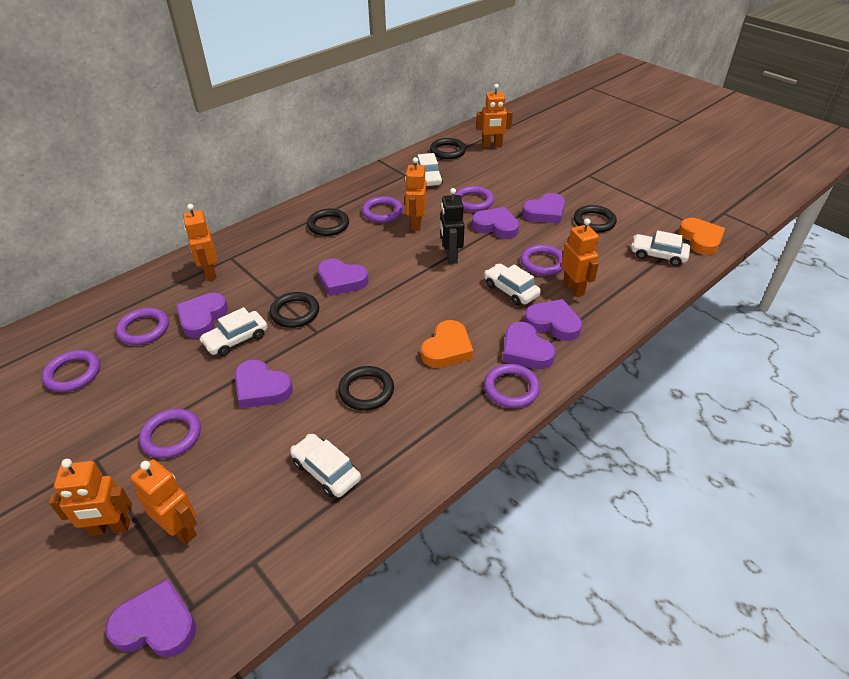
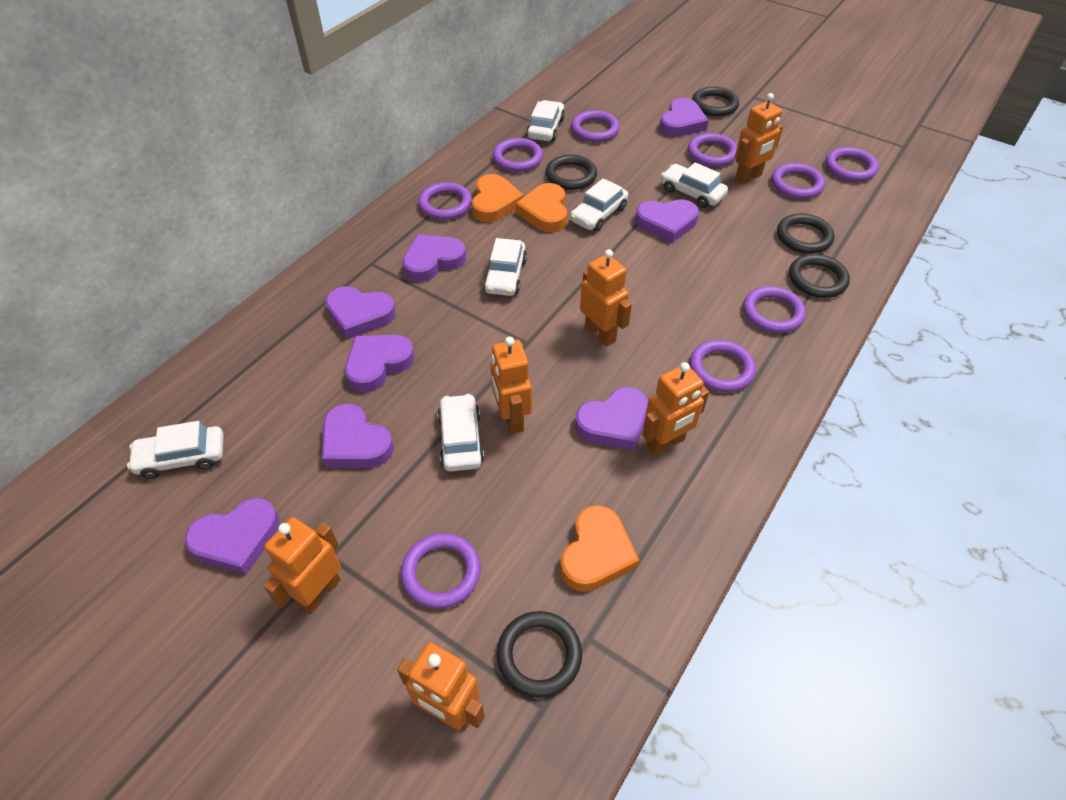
black robot: [440,188,465,264] = 1 -> none = 0
orange heart: [421,320,473,368] [678,218,725,255] = 2 -> [472,174,524,222] [516,183,567,232] [560,505,639,592] = 3
purple ring: [42,350,100,392] [116,308,169,345] [139,409,201,459] [362,196,403,223] [454,186,494,211] [484,364,540,408] [520,244,563,276] = 7 -> [401,533,481,609] [418,182,472,220] [493,138,543,172] [571,110,620,142] [688,133,737,167] [689,340,756,392] [743,286,806,333] [771,163,825,199] [825,147,879,182] = 9
white car: [199,307,268,356] [290,434,361,498] [416,153,443,186] [484,264,541,306] [631,230,690,266] = 5 -> [127,421,224,479] [437,394,484,472] [483,238,527,296] [526,100,565,141] [570,178,628,231] [661,162,728,208] = 6

